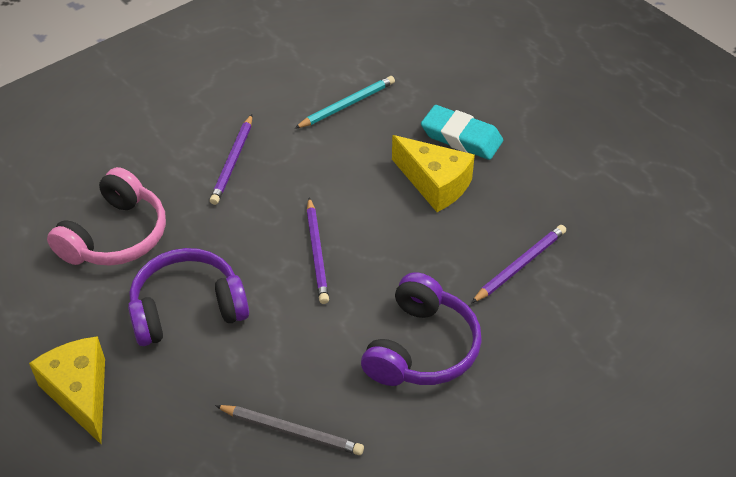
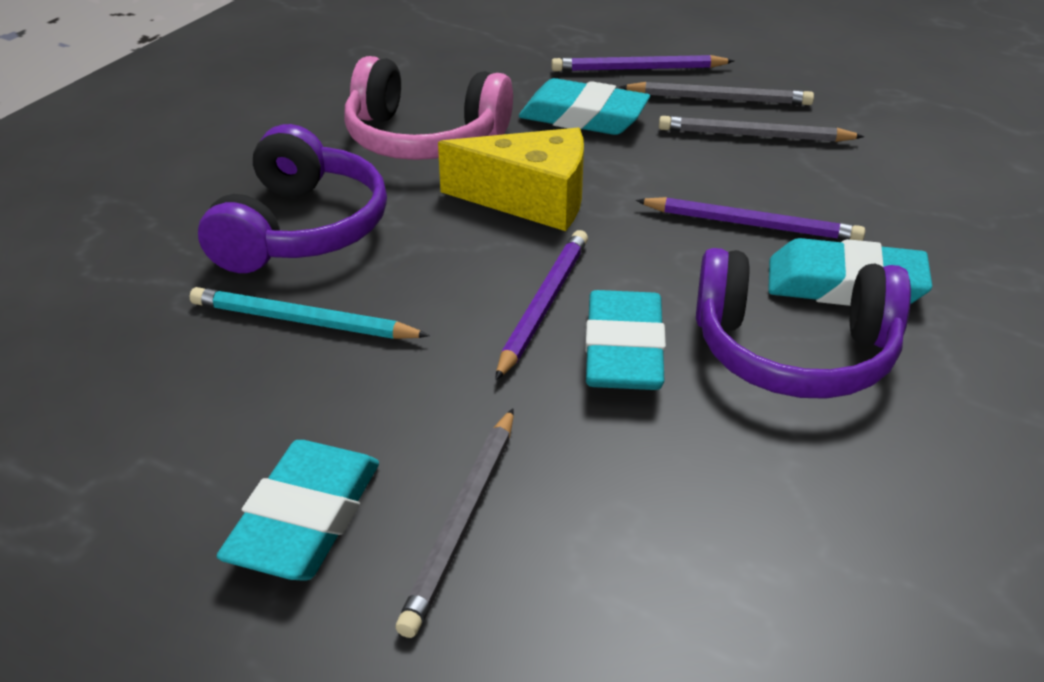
grey pencil: [215,405,364,455] = 1 -> [396,408,514,638] [620,82,814,105] [659,116,865,142] = 3
turquoise eraser: [421,105,503,160] = 1 -> [217,440,379,581] [519,78,650,135] [585,290,666,390] [768,238,932,306] = 4
yellow cheese: [29,336,105,444] [392,135,475,212] = 2 -> [438,128,584,231] = 1

